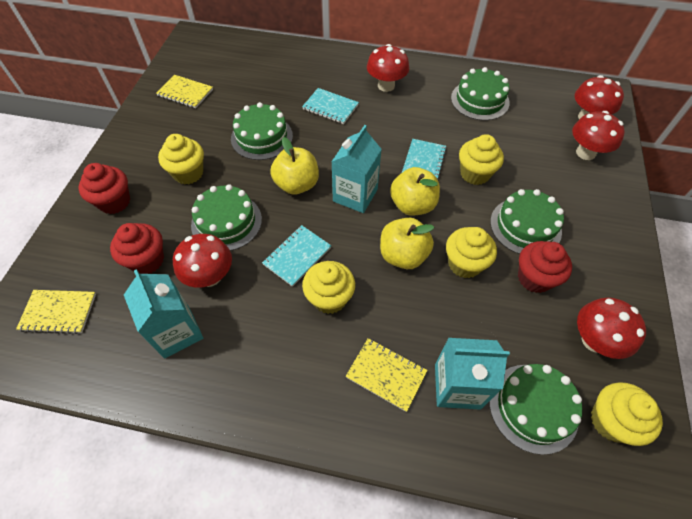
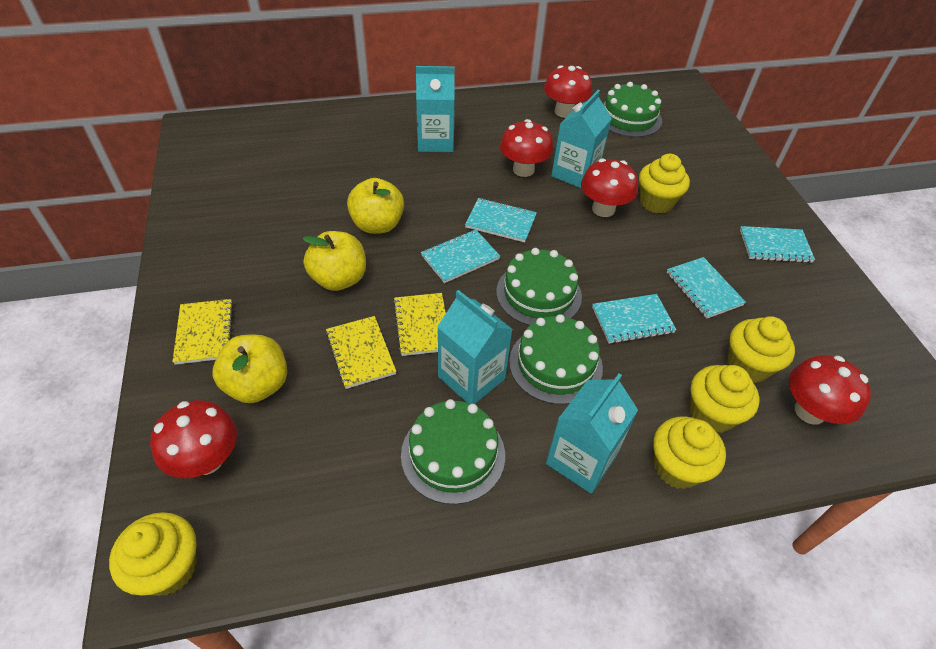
green cake: [191,184,262,251] [231,102,293,160] [451,67,510,121] [489,364,582,455] [490,189,564,254] = 5 -> [401,399,505,505] [496,248,582,326] [509,314,603,404] [603,82,662,137] = 4
red cupcake: [78,163,130,214] [110,223,164,274] [518,241,572,293] = 3 -> none = 0
turquoise carton: [124,269,203,358] [331,125,382,213] [435,338,510,410] = 3 -> [416,66,455,152] [437,290,513,404] [546,374,638,494] [551,90,612,189] = 4
turquoise notebook: [262,225,331,287] [302,88,359,124] [402,139,447,181] = 3 -> [421,229,500,283] [465,198,537,242] [592,294,677,344] [666,257,746,319] [740,226,815,263] = 5

